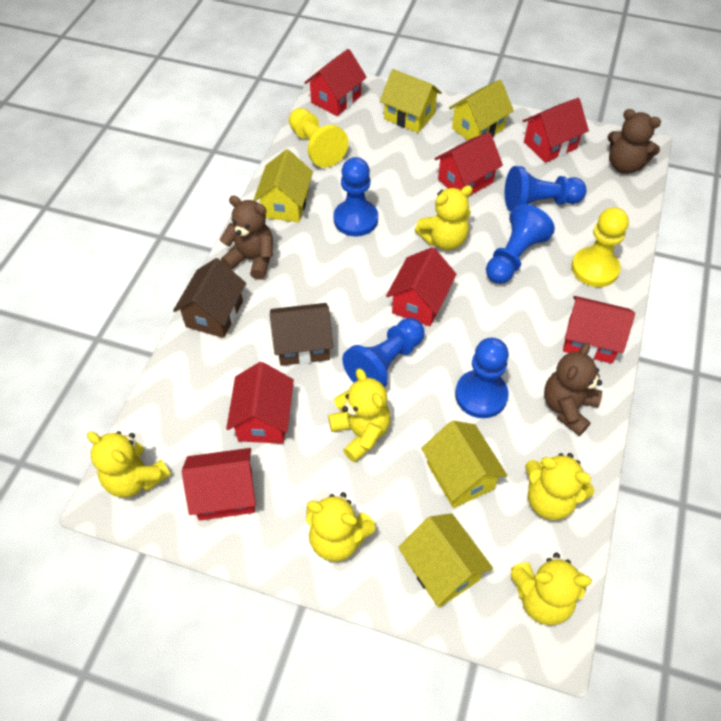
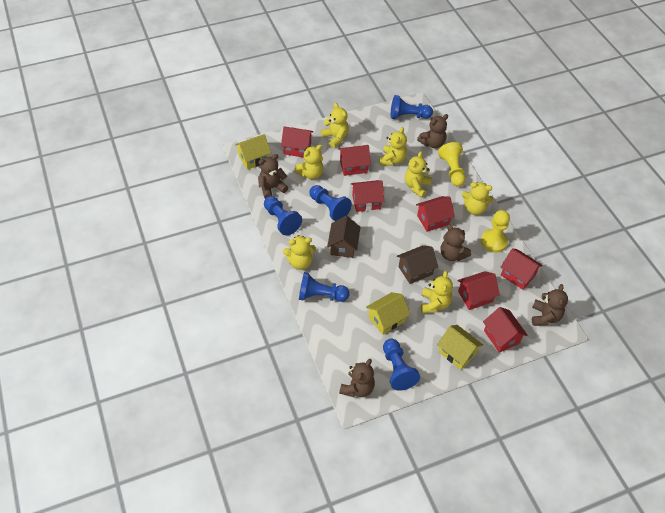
brown teddy bear: [220,195,273,280] [544,343,602,436] [608,109,661,174] = 3 -> [258,154,288,199] [339,359,375,397] [417,114,448,148] [441,224,471,261] [532,284,568,326] = 5
yellow house: [254,149,313,222] [380,69,442,133] [398,513,493,607] [421,421,507,508] [449,80,514,140] = 5 -> [235,134,271,170] [366,292,410,335] [437,325,483,370] = 3
yellow teddy bear: [87,431,171,497] [306,492,375,562] [328,368,390,462] [415,185,473,250] [511,553,592,625] [525,453,594,520] = 6 -> [283,235,316,270] [294,145,323,179] [321,103,349,148] [379,127,407,166] [405,151,432,198] [421,271,453,313] [462,182,494,215] = 7

